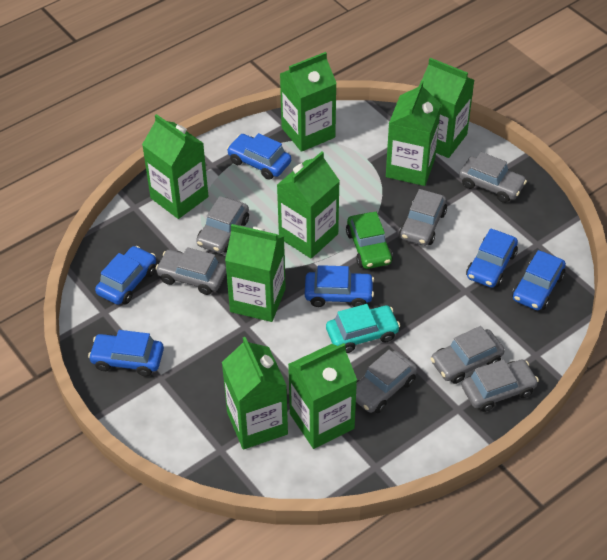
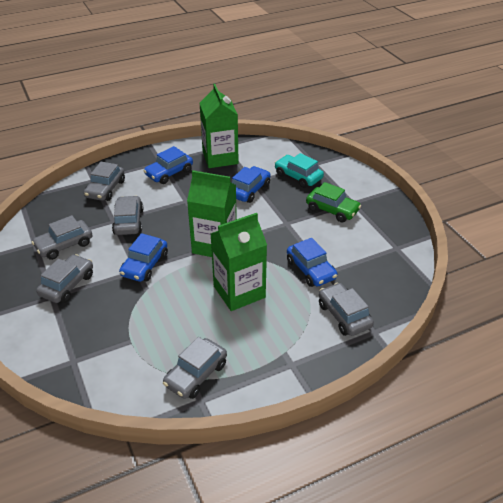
blue car: [88,330,164,376] [95,246,156,305] [227,133,291,180] [305,265,374,307] [466,228,518,288] [512,250,566,310] = 6 -> [119,233,168,282] [144,146,193,184] [232,166,271,203] [287,238,337,287] = 4
green carton: [142,114,208,219] [222,337,288,449] [225,224,286,322] [277,152,340,258] [280,52,337,152] [288,343,357,449] [386,81,441,186] [422,58,474,158] = 8 -> [187,170,237,257] [200,84,239,168] [210,213,267,311] = 3
grey car: [155,247,227,295] [196,196,249,253] [356,350,417,413] [399,189,447,246] [431,326,505,384] [459,152,527,203] [462,359,539,412] = 7 -> [32,215,92,260] [36,254,93,303] [84,162,125,201] [112,196,143,235] [163,337,227,399] [319,283,374,336] = 6

